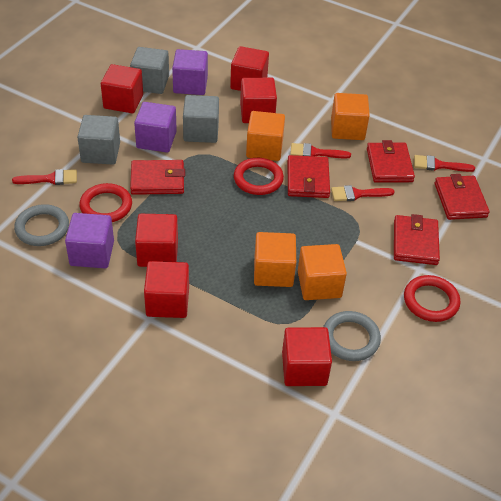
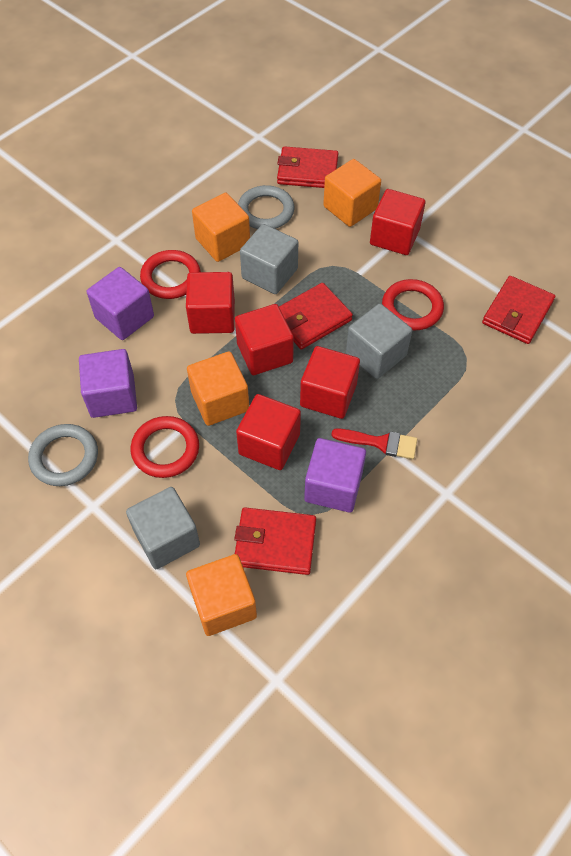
red brush: [12,169,77,185] [290,143,351,159] [331,185,395,201] [414,155,475,172] = 4 -> [331,429,417,459] = 1
red cube: [101,64,143,113] [135,214,178,267] [144,261,189,318] [230,46,269,91] [240,78,277,123] [282,327,332,386] = 6 -> [186,272,235,334] [235,304,294,375] [236,394,301,470] [300,346,360,419] [370,189,425,255] = 5
red wallet: [130,160,185,195] [288,155,330,198] [367,140,415,183] [394,214,440,265] [434,174,490,220] = 5 -> [234,507,316,575] [277,146,338,188] [279,283,353,349] [482,276,555,344] = 4

